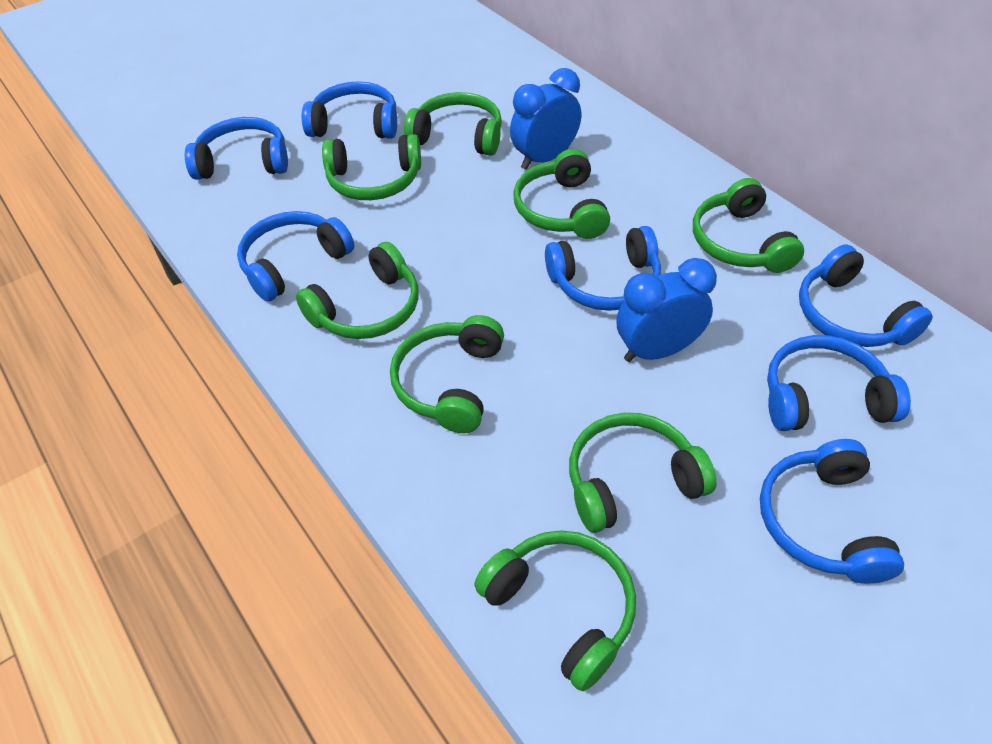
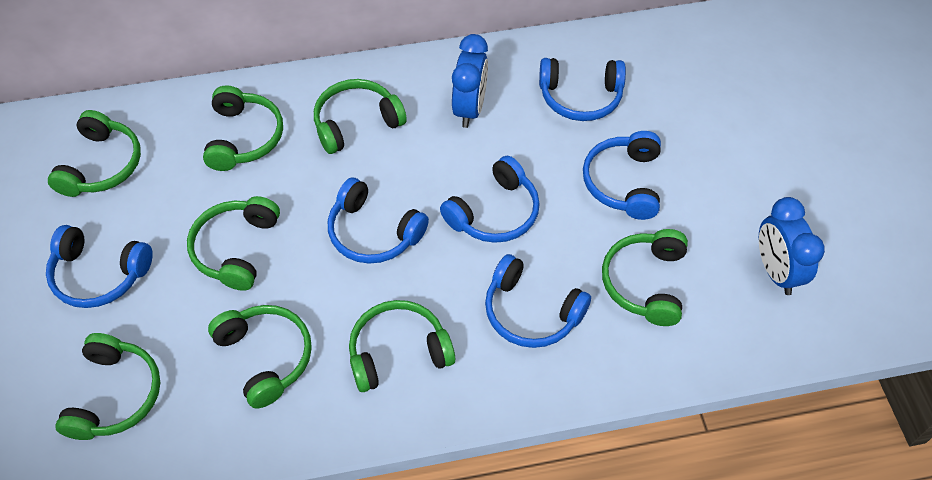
blue headphones: [185,117,288,180] [237,211,354,302] [302,81,397,139] [545,226,661,311] [760,439,904,584] [767,335,911,431] [799,244,933,347] = 7 -> [46,225,153,308] [328,177,429,264] [440,156,540,243] [485,254,591,348] [539,58,626,121] [583,131,661,220] = 6

